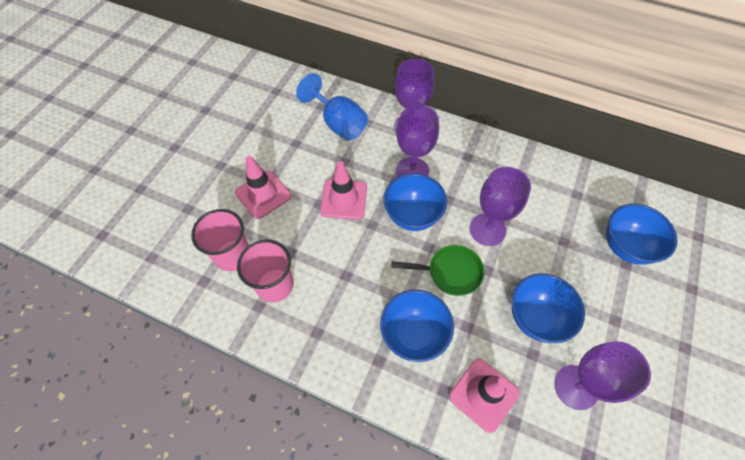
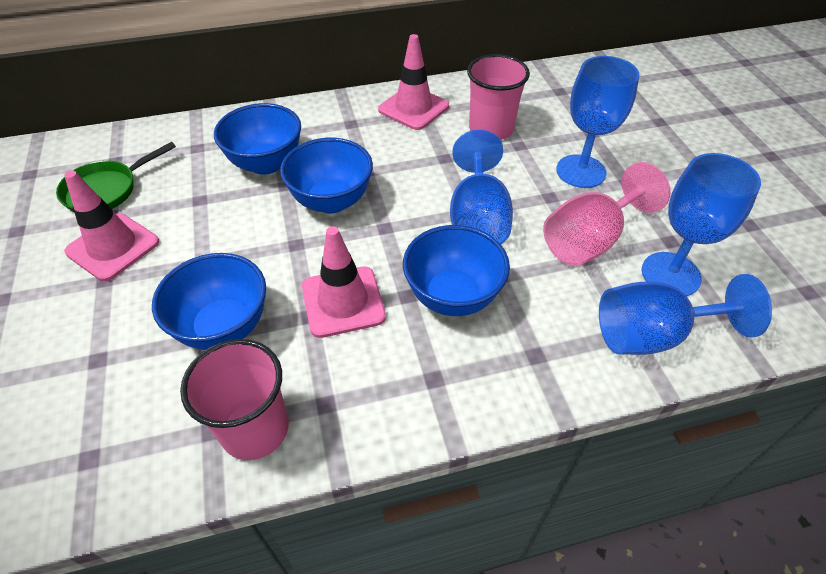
blue goblet: [296,73,368,141] = 1 -> [450,130,513,244] [556,56,640,188] [599,274,772,355] [642,153,761,296] = 4
pink goblet: none = 0 -> [543,162,671,266] = 1
purple goblet: [394,59,435,132] [396,105,439,177] [470,167,531,246] [554,341,651,410] = 4 -> none = 0

